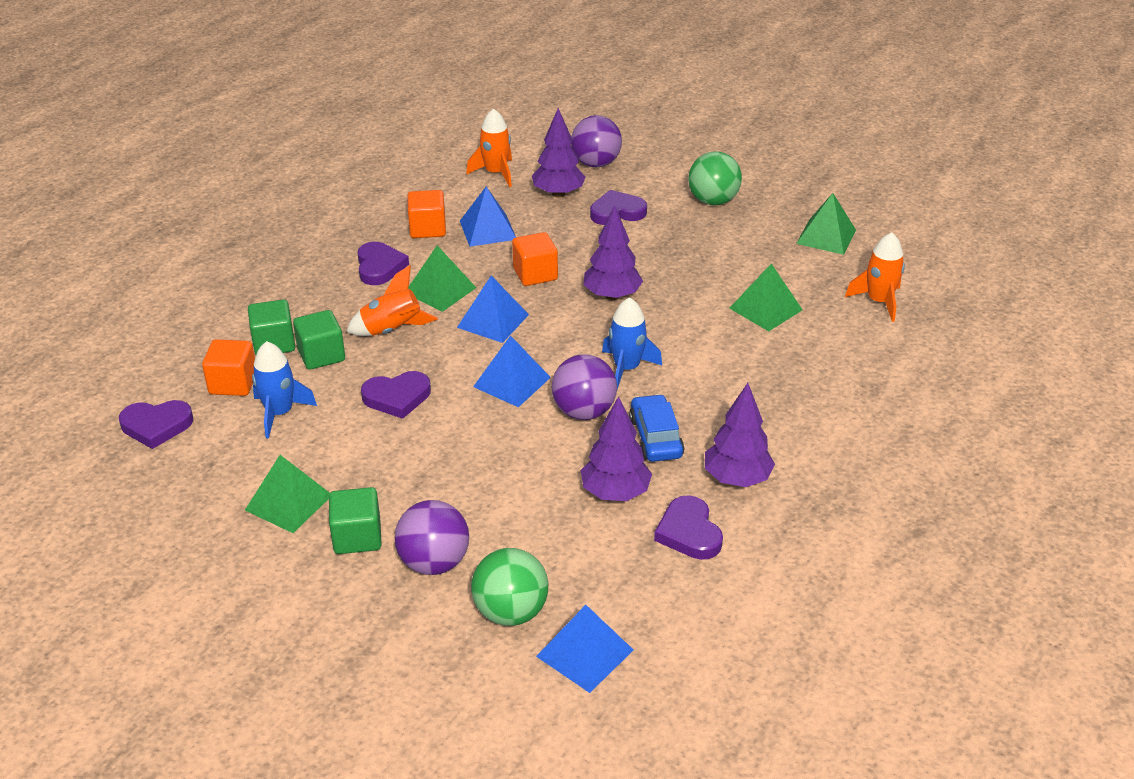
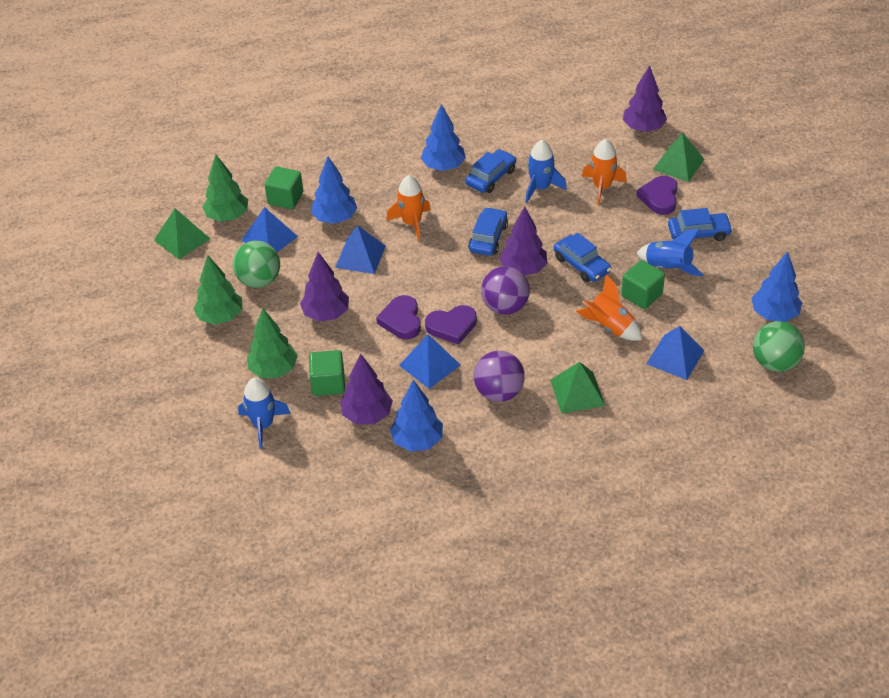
blue car: [629,394,684,462] = 1 -> [466,149,516,193] [468,207,508,256] [554,233,611,282] [668,208,733,241] = 4
blue rocket: [252,341,317,439] [602,297,662,389] = 2 -> [238,378,291,449] [525,140,567,203] [637,229,703,277] = 3
blue tree: none = 0 -> [311,156,357,224] [390,380,443,452] [421,104,466,171] [752,251,802,322] = 4
green pyramid: [245,455,330,533] [408,245,476,312] [729,264,803,331] [796,193,856,255] = 4 -> [154,208,210,259] [550,362,605,414] [653,133,705,182] = 3
green tree: none = 0 -> [194,255,243,325] [202,154,248,222] [247,308,298,378] = 3
orange cube: [202,339,255,396] [408,190,446,238] [512,232,558,286] = 3 -> none = 0
purple ball: [394,500,469,575] [551,354,617,420] [571,115,622,167] = 3 -> [474,351,525,402] [481,266,530,315] = 2
purple heart: [119,400,193,449] [357,242,409,285] [361,371,431,419] [590,190,647,225] [654,495,723,560] = 5 -> [376,295,421,339] [425,305,477,345] [636,176,678,215] = 3

